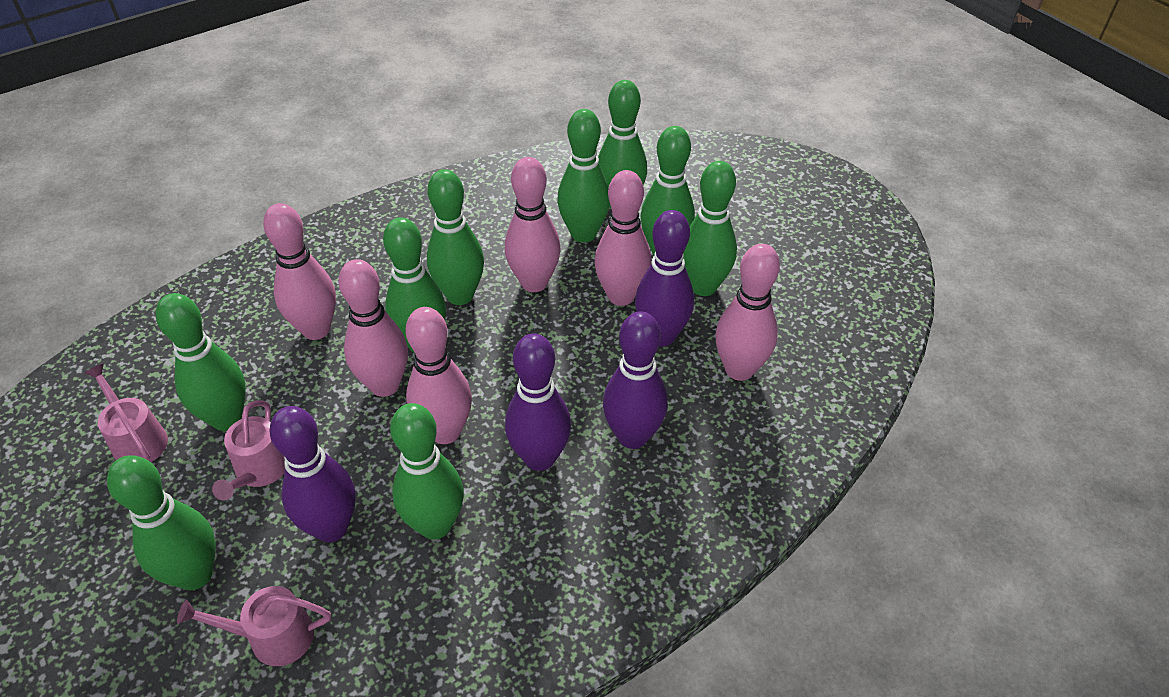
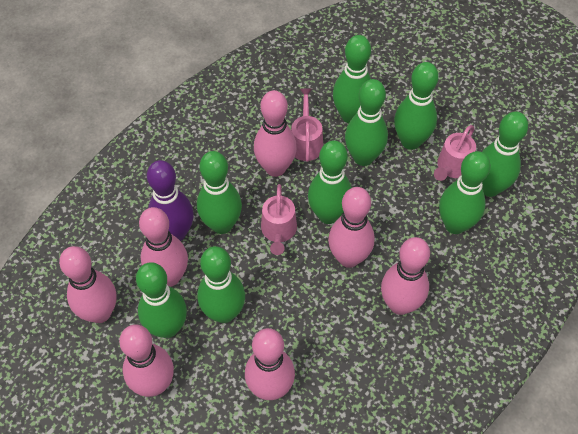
pink bowling pin: [263,203,336,340] [338,259,408,397] [405,307,472,444] [505,157,561,292] [594,170,651,306] [715,244,780,381] = 6 -> [59,246,116,323] [119,325,174,397] [139,207,188,287] [245,328,295,400] [254,90,297,177] [328,187,375,268] [381,237,430,315] = 7
purple bowling pin: [270,406,356,542] [505,333,571,471] [603,311,668,449] [635,210,694,347] = 4 -> [147,160,194,241] = 1

